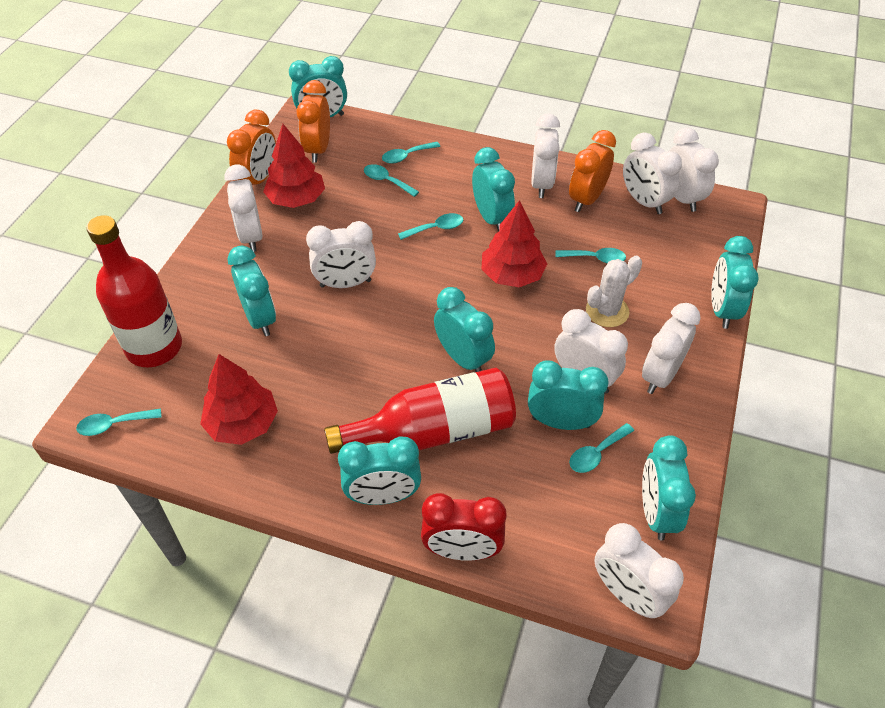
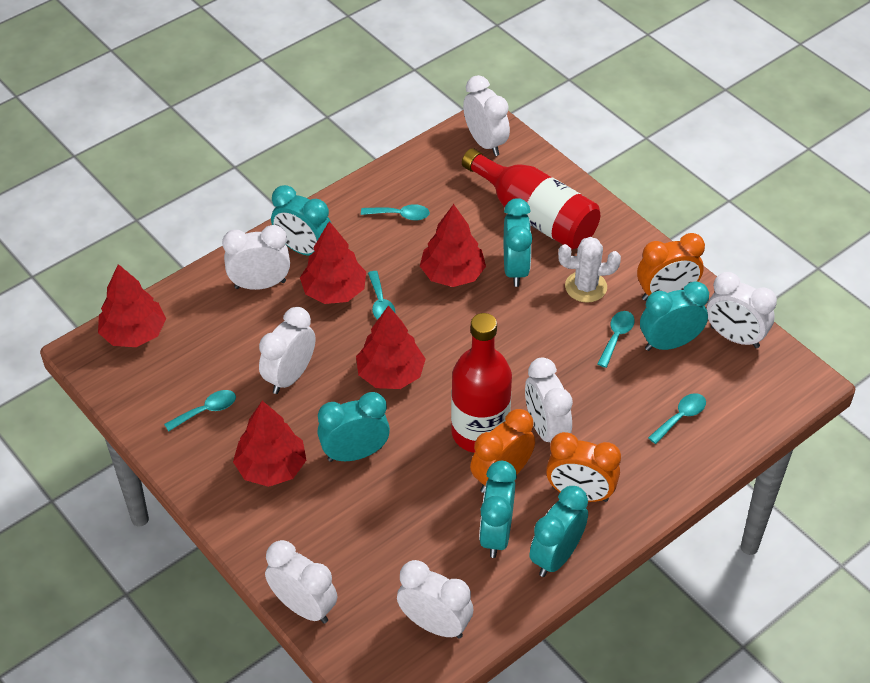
red clock: [421,493,507,561] = 1 -> none = 0
red tree: [200,354,278,445] [263,124,325,208] [481,200,547,287] = 3 -> [98,264,166,347] [233,401,306,487] [300,221,366,304] [356,305,425,389] [420,204,486,287] = 5
turquoise clock: [227,245,276,336] [289,56,347,117] [338,437,421,505] [434,287,495,372] [472,147,515,232] [528,360,609,430] [642,435,696,541] [711,236,759,329] = 8 -> [271,185,332,256] [317,392,390,462] [479,461,517,558] [504,198,532,287] [530,486,588,577] [640,281,709,351] = 6
turquoise spoon: [76,408,162,436] [364,164,419,197] [382,142,440,164] [398,213,463,240] [555,248,626,263] [569,423,634,473] = 6 -> [164,390,236,431] [361,204,430,221] [368,271,396,320] [597,311,635,368] [648,393,706,444] = 5
white clock: [224,165,263,252] [306,221,376,288] [531,113,560,198] [554,309,628,394] [594,523,684,618] [623,132,682,214] [642,303,700,394] [669,128,719,212] = 8 -> [222,225,290,290] [259,307,315,394] [265,540,337,623] [397,560,473,639] [463,75,510,156] [525,358,573,442] [707,272,777,348] = 7

